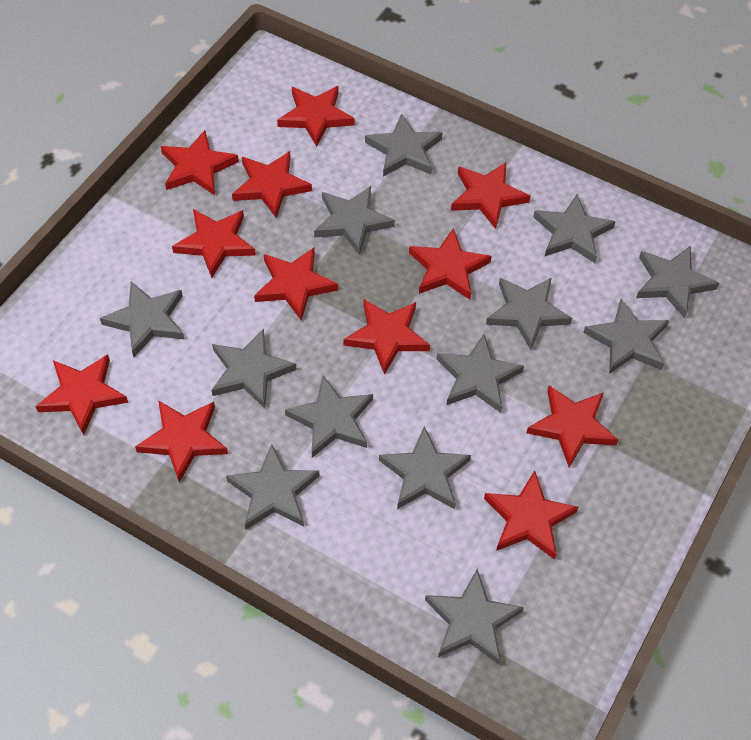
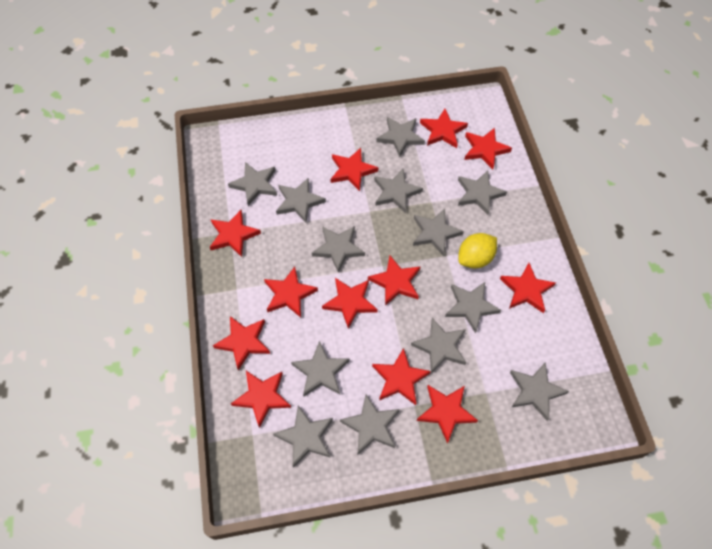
yellow lemon: none = 0 -> [458,233,497,268] = 1

